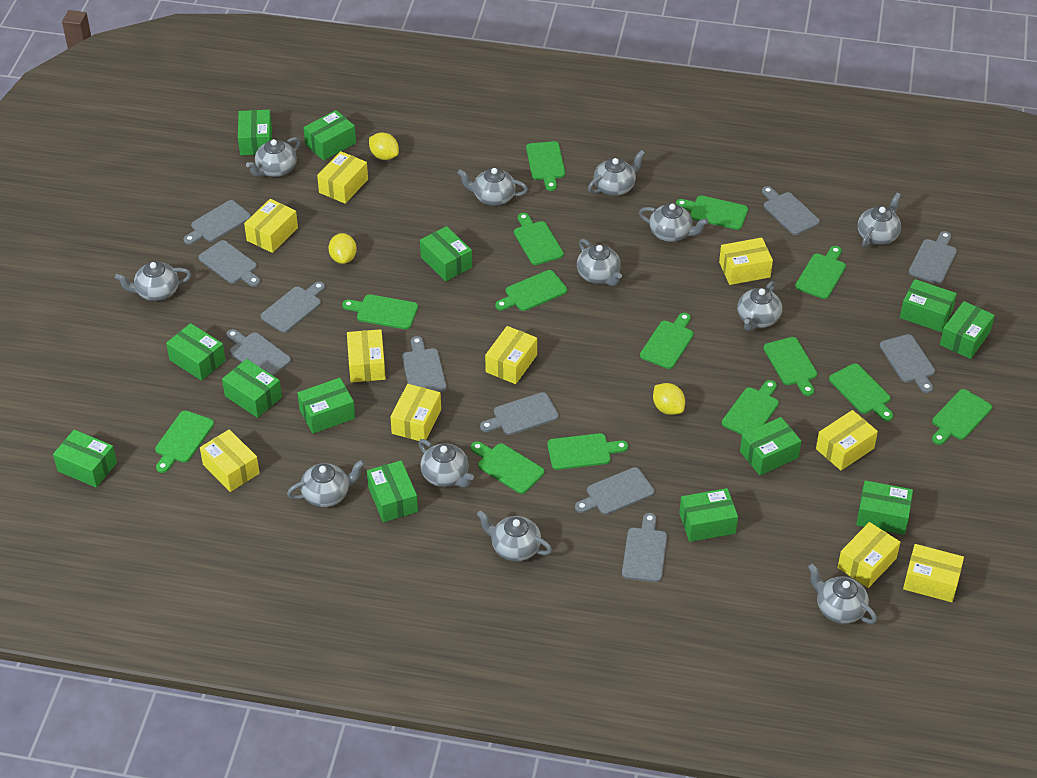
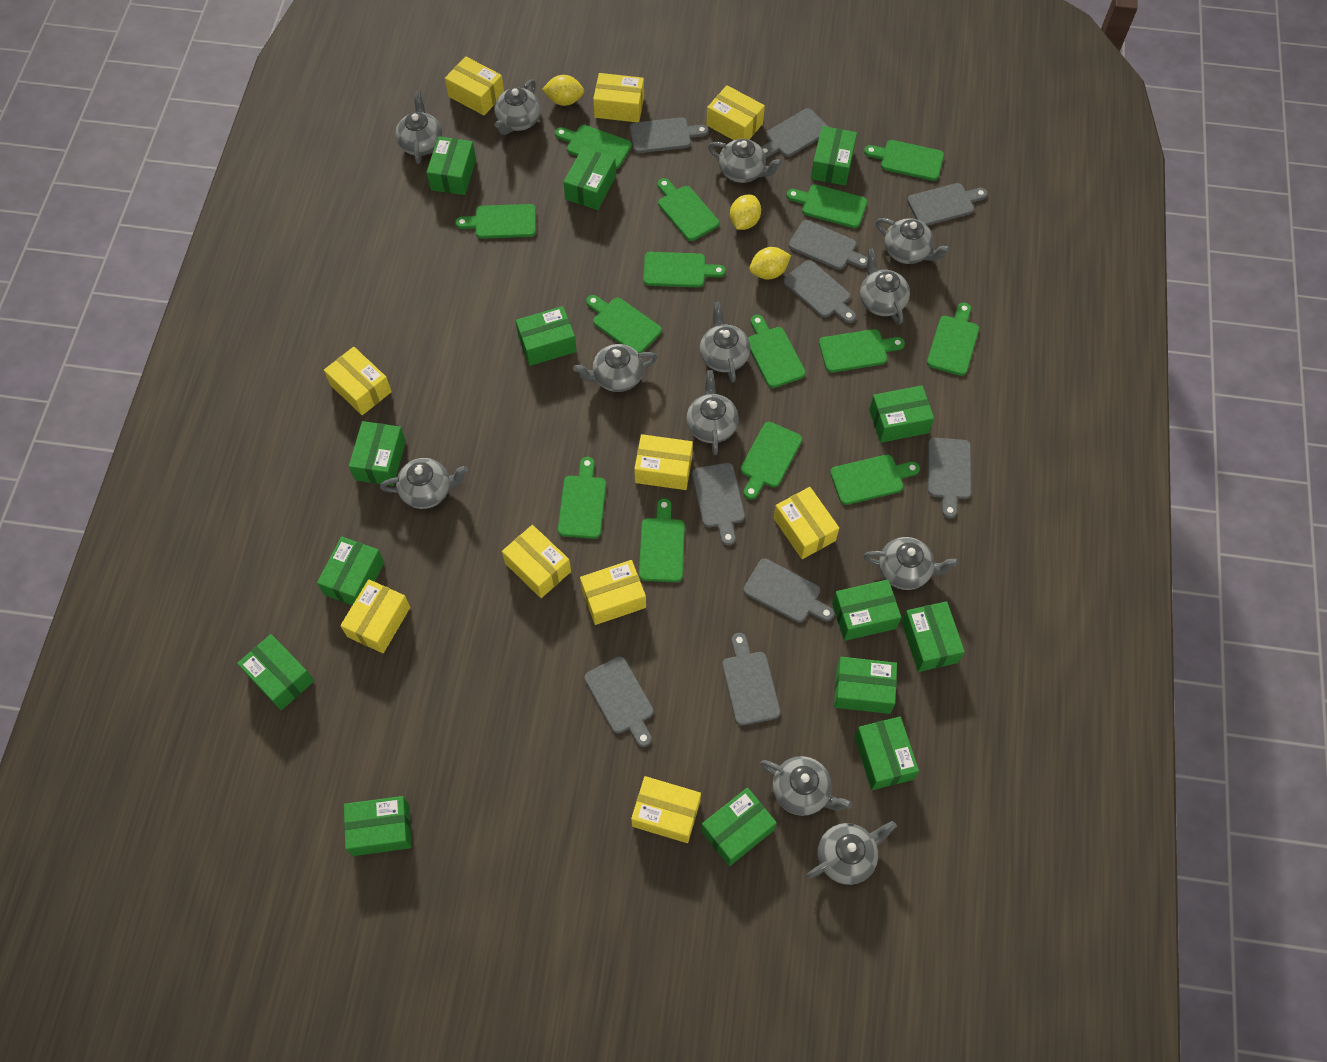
green box: [53,430,117,488] [166,323,226,381] [222,359,282,418] [238,110,272,155] [297,378,355,434] [303,110,356,161] [367,460,418,522] [420,226,472,281] [679,488,738,542] [740,417,801,475] [856,480,913,535] [900,279,957,332] [940,301,995,359] = 13 -> [237,634,314,710] [317,537,384,605] [344,796,412,856] [349,421,406,486] [426,136,476,195] [516,306,577,366] [563,148,616,210] [701,788,777,866] [811,126,857,186] [832,579,901,641] [834,657,897,714] [854,717,919,790] [869,385,934,443] [902,601,965,672] = 14
grey cutting board: [183,200,251,245] [198,240,260,287] [226,329,291,376] [261,282,325,333] [402,336,447,392] [480,392,559,435] [575,467,654,515] [622,513,667,582] [762,186,820,235] [880,334,935,393] [909,231,957,284] = 11 -> [584,657,653,747] [630,117,708,153] [692,463,745,546] [722,633,780,726] [743,559,834,623] [761,108,829,158] [783,260,856,323] [789,220,868,270] [907,183,988,226] [928,438,971,519] = 10

